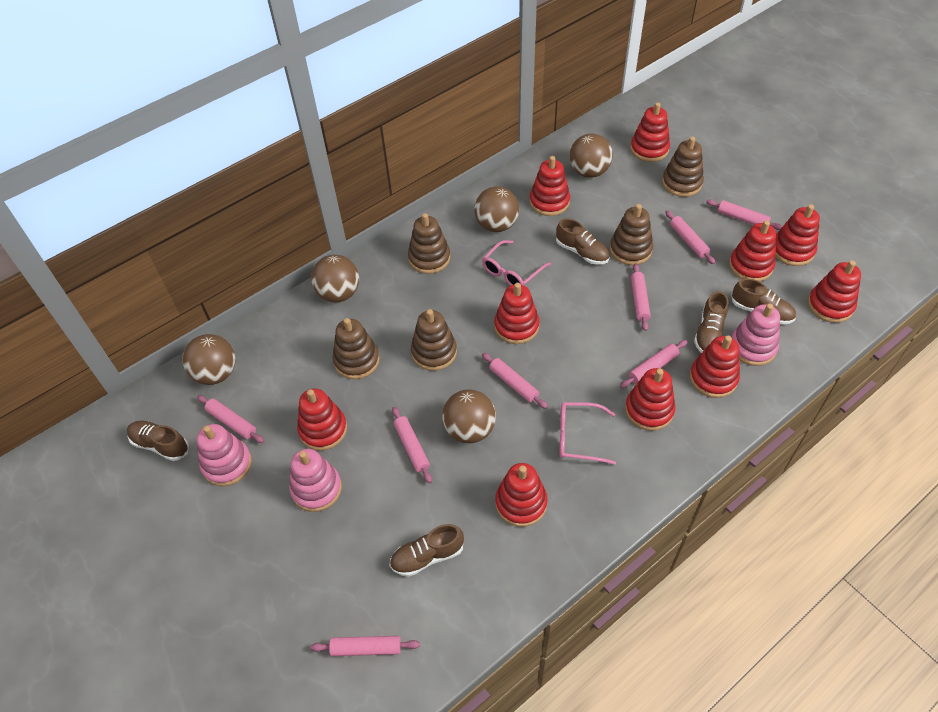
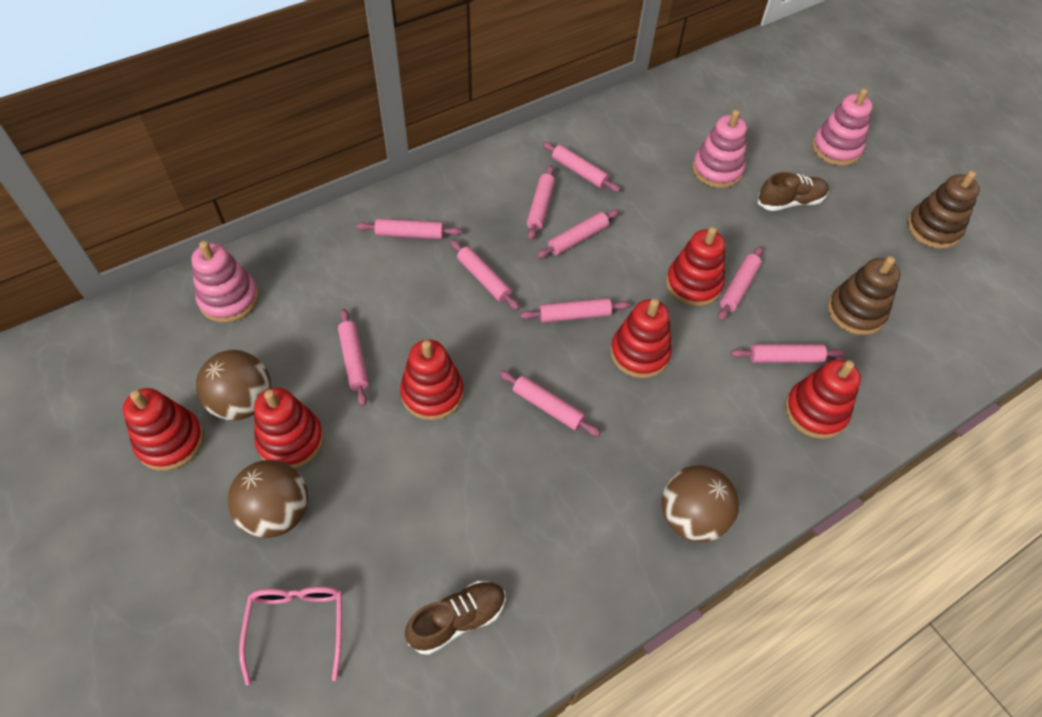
brown ball: [182,334,236,385] [311,255,359,302] [442,389,496,443] [474,186,519,232] [569,133,613,178] = 5 -> [196,350,271,421] [227,460,308,538] [661,465,739,542] = 3
brown shoe: [127,421,189,461] [389,524,464,577] [556,218,610,265] [694,291,729,353] [731,278,796,325] = 5 -> [405,581,506,655] [758,172,829,211] = 2
brown stacking toy: [332,318,380,379] [408,213,450,274] [411,309,457,371] [610,204,653,265] [662,136,704,197] = 5 -> [828,256,900,335] [907,171,980,249] = 2
pink glasses: [482,240,551,286] [559,402,616,465] = 2 -> [239,587,342,685] = 1
pink rolling pin: [197,395,264,443] [310,636,420,656] [392,407,432,483] [482,353,548,409] [620,340,687,388] [631,264,651,331] [665,210,715,264] [706,199,783,230] = 8 -> [338,309,369,406] [357,219,462,239] [450,240,520,310] [499,370,600,436] [520,298,630,323] [527,165,555,240] [537,209,619,258] [542,142,620,192] [718,246,763,321] [731,344,845,363] = 10
red stacking toy: [297,389,347,451] [494,283,540,344] [495,463,548,527] [530,156,570,216] [625,368,676,431] [630,102,670,162] [690,336,740,398] [729,220,776,282] [775,204,820,266] [808,260,861,323] = 10 -> [123,388,204,471] [254,387,324,469] [400,340,464,420] [610,299,672,378] [666,227,725,306] [785,359,861,439] = 6

